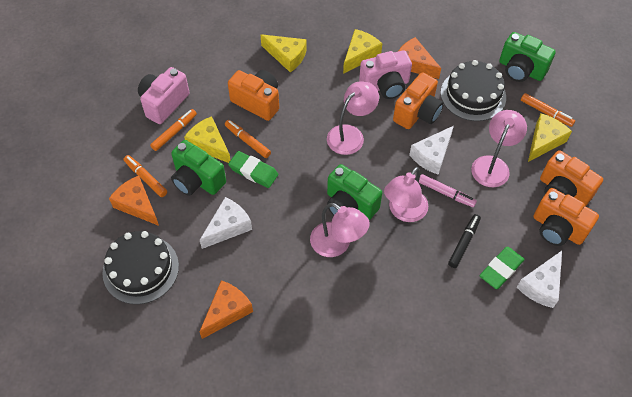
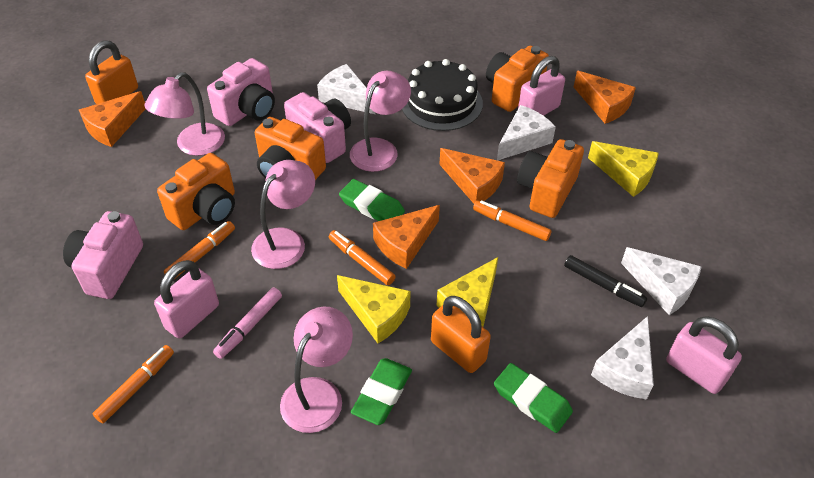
black cake: [102,231,179,304] [441,60,506,121] = 2 -> [402,59,483,131] = 1
green camera: [171,140,226,196] [327,164,382,220] [499,32,556,82] = 3 -> none = 0
green eraser: [228,151,278,188] [480,247,525,289] = 2 -> [339,179,405,221] [351,358,412,425] [494,363,573,433] = 3
orange cheese: [109,175,159,226] [199,280,253,339] [399,37,441,79] = 3 -> [79,91,146,147] [373,205,440,269] [439,148,505,204] [574,71,636,124] = 4
orange padlock: none = 0 -> [85,40,138,104] [431,296,491,373] = 2
pink camera: [138,67,189,124] [359,50,412,99] = 2 -> [63,211,143,299] [207,58,275,126] [284,92,351,163] = 3
pink padlock: none = 0 -> [154,260,219,339] [518,56,565,116] [666,316,742,394] = 3
white cheese: [200,197,252,249] [409,126,454,175] [517,251,562,308] = 3 -> [317,64,375,114] [497,105,556,161] [591,316,654,400] [621,247,702,315] = 4
yellow cheese: [184,116,230,163] [261,34,307,72] [343,29,382,74] [528,114,572,162] = 4 -> [337,275,410,343] [436,257,498,327] [588,141,659,197] = 3

